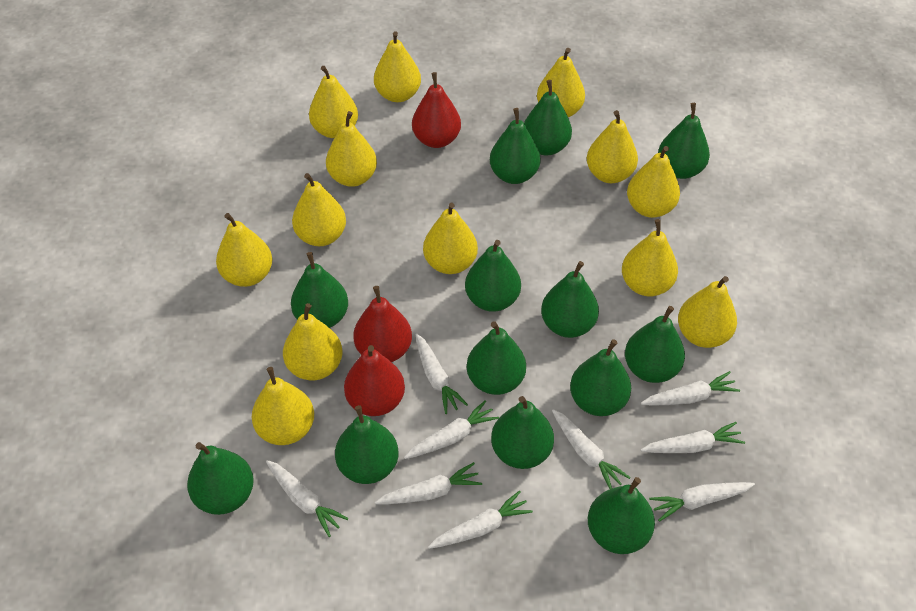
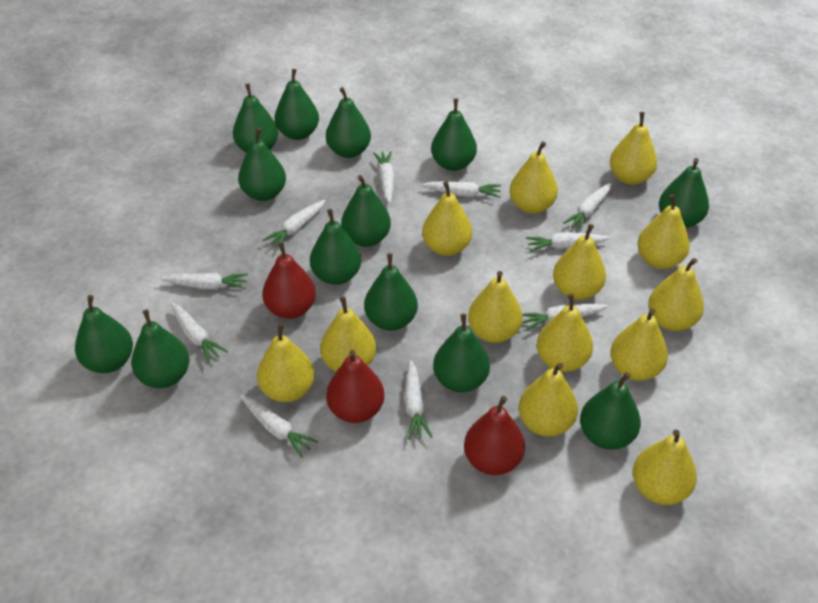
white carrot: [266,460,349,537] [375,462,482,504] [404,400,499,459] [415,334,468,414] [428,491,533,549] [552,409,630,489] [641,371,740,406] [641,422,745,453] [649,482,755,522] = 9 -> [160,273,248,290] [171,303,228,363] [241,396,318,458] [263,200,326,249] [373,151,395,203] [404,360,432,440] [422,181,502,198] [523,304,608,330] [526,232,610,252] [563,183,612,231] = 10

